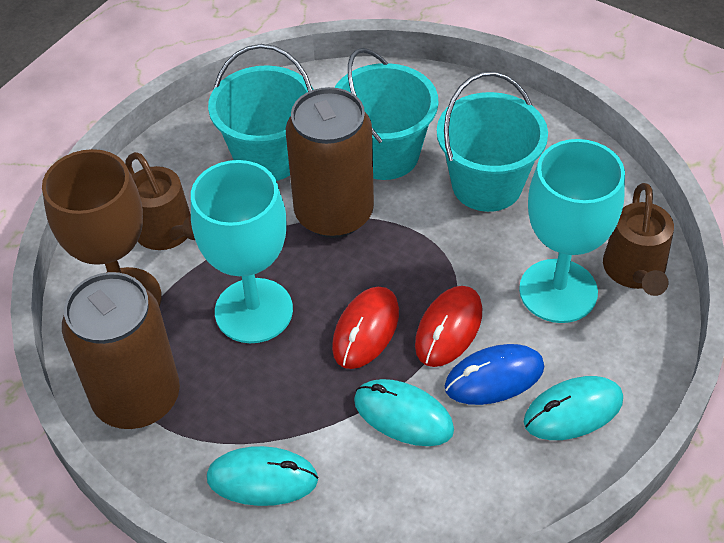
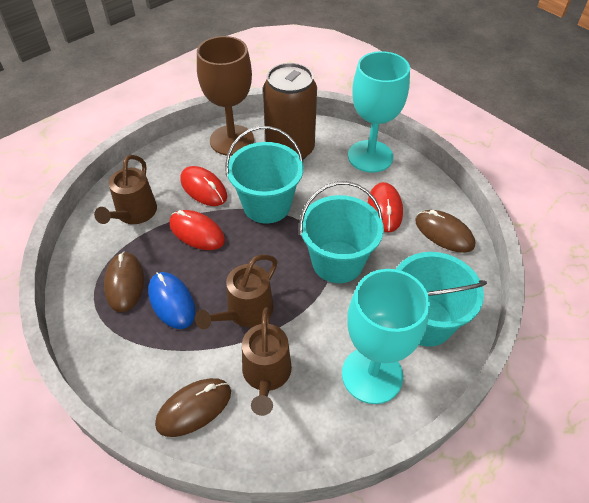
brown can: [62,272,180,429] [286,87,374,238] = 2 -> [263,63,317,160] = 1
brown mouse: none = 0 -> [104,252,144,312] [155,378,231,437] [415,210,475,253] = 3
brown watering can: [125,152,195,250] [603,183,674,296] = 2 -> [94,155,157,224] [195,255,278,329] [242,307,292,416] = 3
red mouse: [332,287,399,369] [415,286,482,367] = 2 -> [169,210,225,250] [180,166,227,206] [368,182,403,233] = 3
turquoise mouse: [207,446,318,506] [354,379,454,446] [524,376,623,440] = 3 -> none = 0

